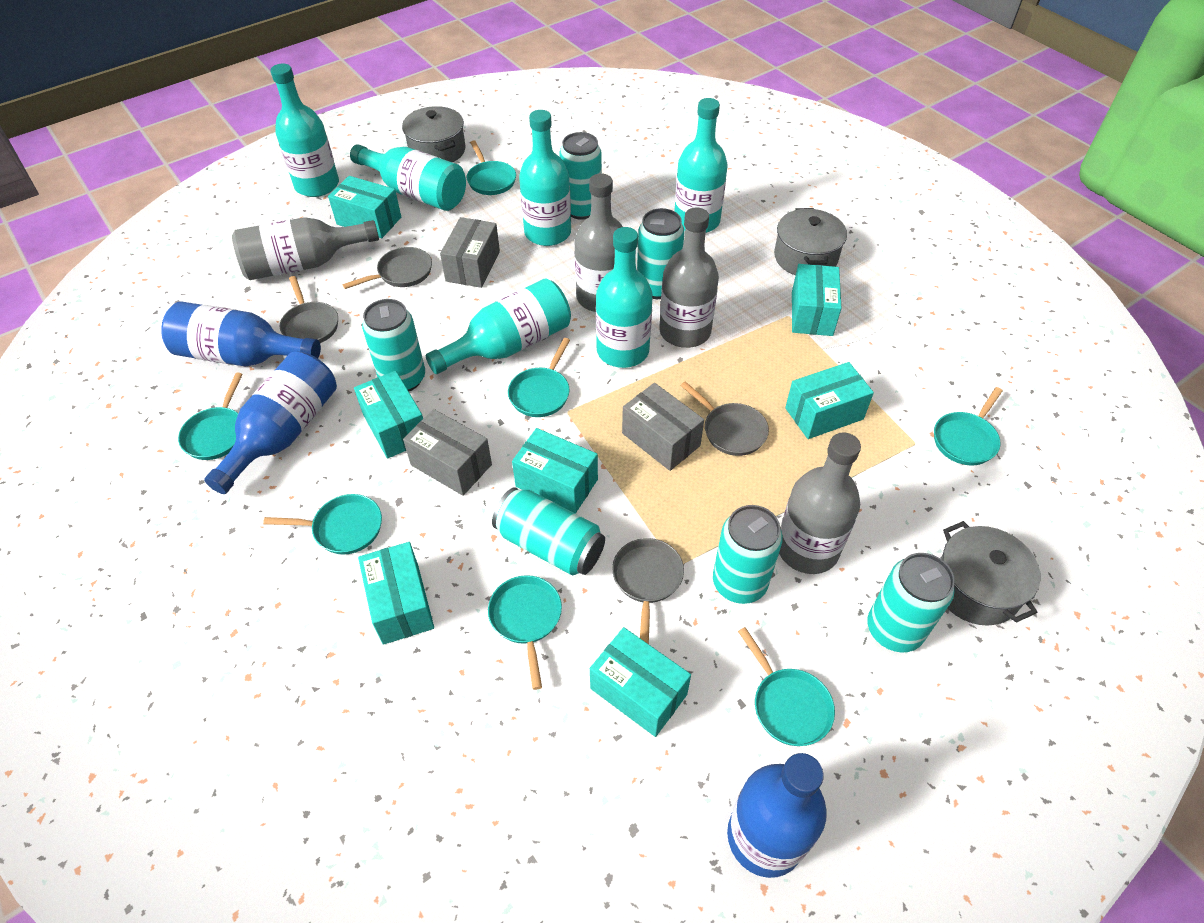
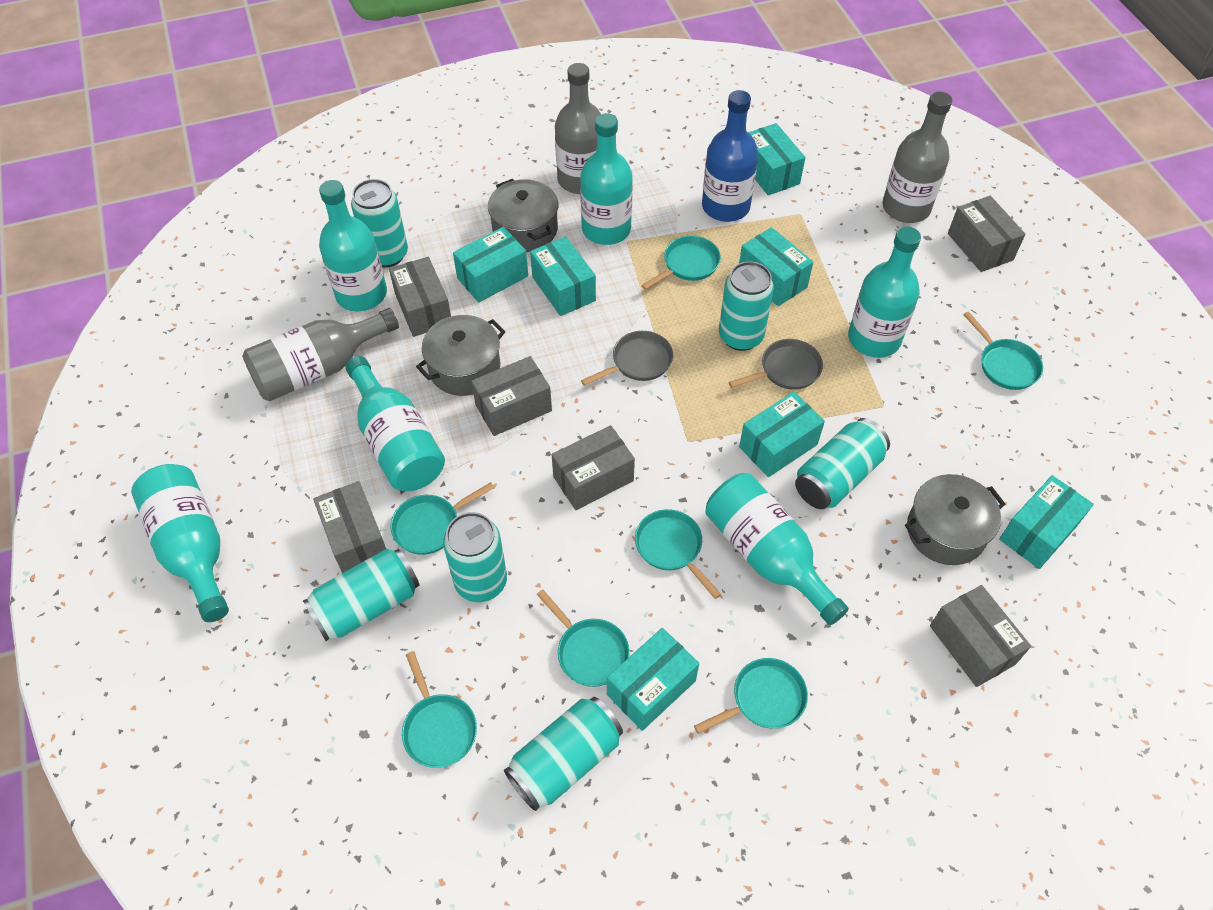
blue bottle: [161,301,321,367] [204,352,337,494] [727,753,827,878] = 3 -> [702,90,758,222] = 1
grey bottle: [232,217,379,280] [574,173,623,312] [659,207,719,348] [779,432,861,574] = 4 -> [242,308,399,401] [555,63,601,194] [882,92,952,223] = 3
grey box: [403,409,492,496] [440,217,500,288] [622,383,704,471] = 3 -> [313,481,386,573] [389,257,451,337] [471,356,552,436] [552,425,635,510] [930,585,1031,687] [948,196,1026,272] = 6
grey pan: [280,276,338,343] [343,247,432,289] [612,538,684,644] [680,382,769,456] = 4 -> [581,331,673,386] [728,339,823,390] = 2

